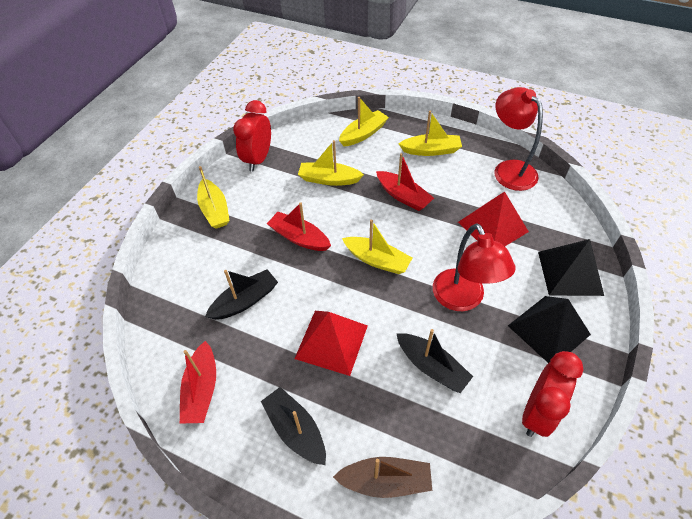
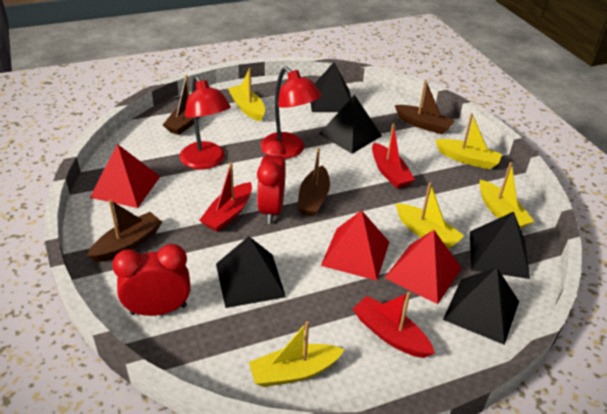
black boat: [205,269,278,320] [261,387,326,465] [397,329,473,393] = 3 -> none = 0
black pyramid: [508,296,591,363] [538,239,604,296] = 2 -> [216,236,286,308] [311,62,351,112] [319,95,382,154] [443,267,519,345] [470,212,530,279] = 5
brown boat: [333,457,432,498] = 1 -> [87,200,162,262] [163,75,199,135] [297,148,330,216] [395,80,455,134] = 4
red pyramid: [295,311,368,376] [458,191,529,246] = 2 -> [90,144,160,208] [321,210,389,281] [384,230,462,304] = 3

